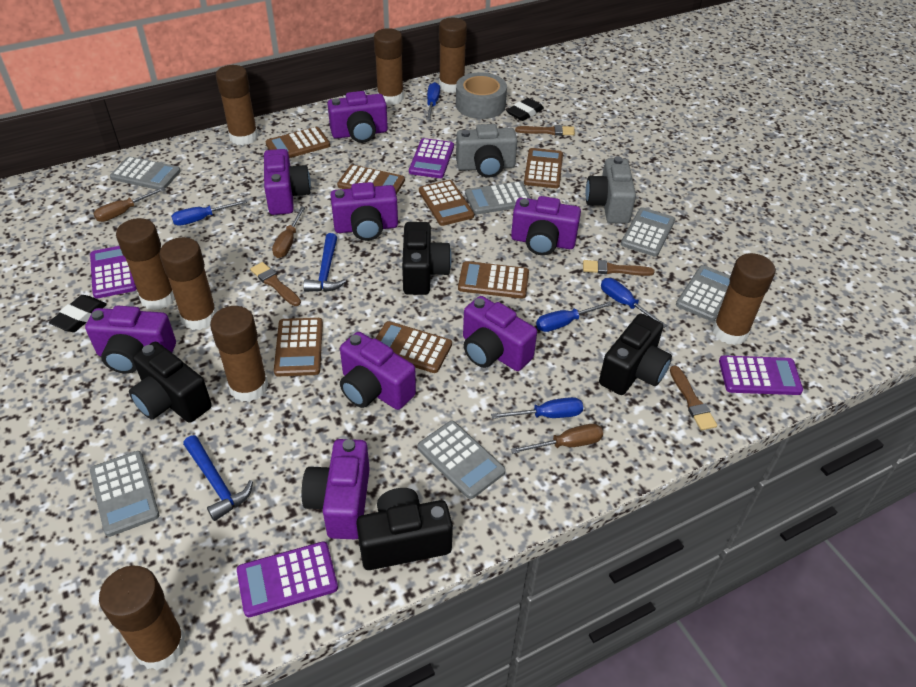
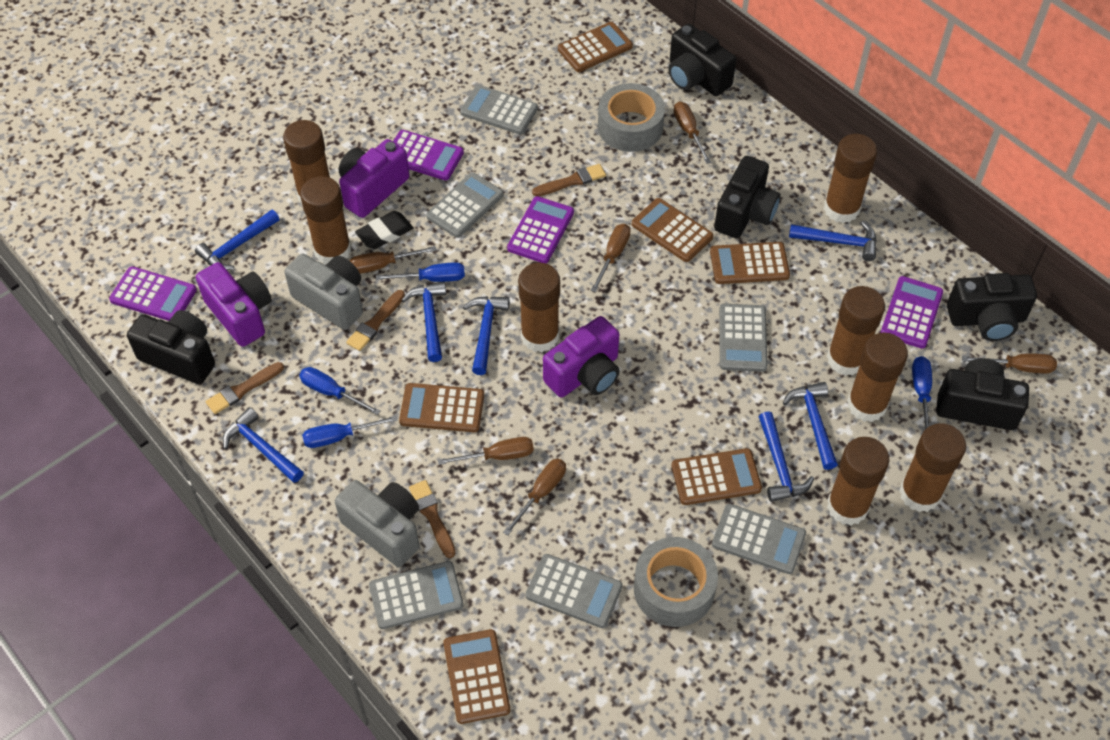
black camera: [129,342,212,423] [356,488,453,570] [402,222,452,295] [599,314,672,395] = 4 -> [127,310,215,384] [668,24,736,96] [714,156,780,238] [936,358,1029,430] [947,273,1037,341] = 5
black eraser: [49,295,107,332] [506,98,544,121] = 2 -> [355,211,413,249] = 1
blue hammer: [183,435,253,521] [303,233,346,292] = 2 -> [195,209,280,270] [223,407,304,483] [402,281,446,362] [463,296,510,375] [759,411,814,502] [783,382,838,470] [789,222,877,261] = 7
blue screwdriver: [171,200,247,226] [426,82,440,120] [491,397,583,419] [536,301,613,332] [601,278,667,328] = 5 -> [299,367,381,415] [302,416,398,448] [376,262,465,282] [912,356,932,428] = 4
brown calculator: [265,127,330,158] [274,318,323,376] [337,165,405,194] [375,321,452,373] [419,180,474,226] [458,261,529,299] [524,148,563,188] = 7 -> [399,383,484,432] [443,629,510,724] [558,22,633,72] [632,198,713,262] [671,448,762,505] [710,242,790,284] = 6
brown screwdriver: [93,187,165,222] [272,207,305,258] [511,424,603,454] = 3 -> [350,246,436,274] [438,437,534,465] [503,459,566,536] [591,224,630,292] [674,101,711,164] [962,353,1057,373] = 6
grey tape: [456,72,507,119] = 1 -> [598,83,665,152] [634,537,718,627] = 2
purple camera: [85,306,176,374] [264,149,311,215] [302,439,370,539] [328,91,388,143] [331,182,398,241] [340,332,416,410] [463,296,537,371] [511,196,581,255] = 8 -> [196,262,272,347] [339,139,410,218] [543,316,620,397] = 3

